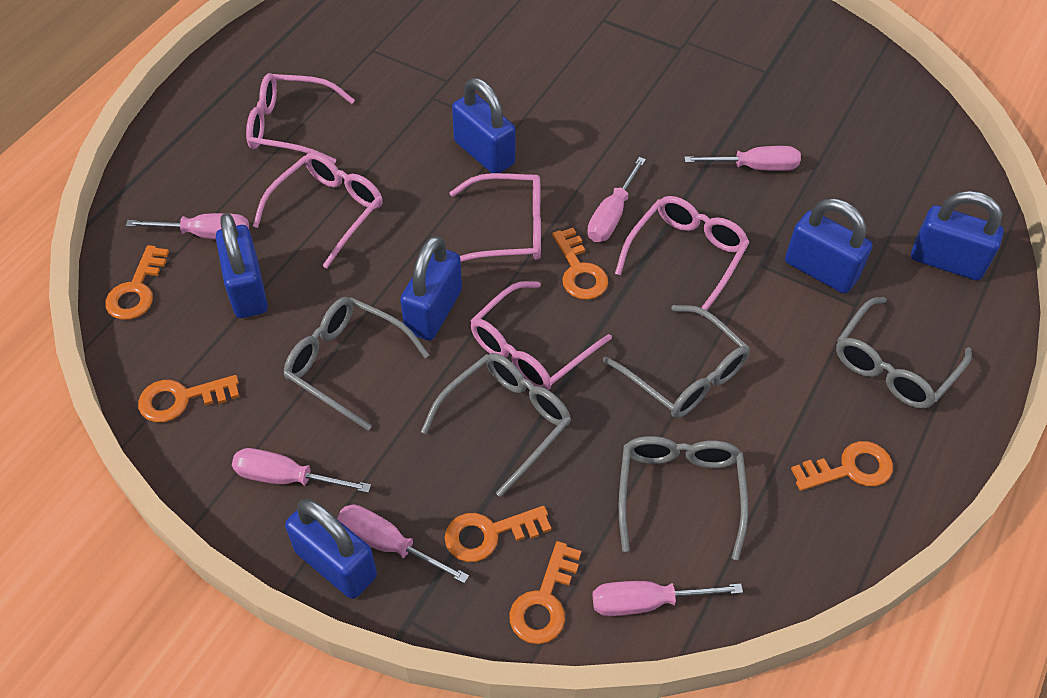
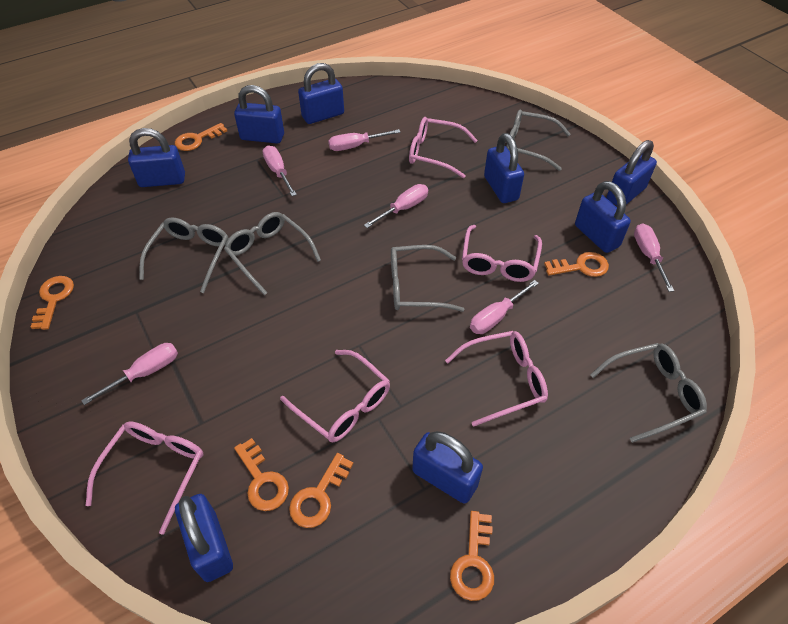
blue padlock: [216,213,268,318] [285,499,377,599] [400,236,462,340] [452,78,516,173] [785,199,872,294] [911,191,1004,280] = 6 -> [128,128,185,187] [175,494,233,582] [234,85,284,143] [298,63,344,124] [412,431,483,504] [484,133,524,203] [575,181,631,253] [607,140,657,206] = 8

